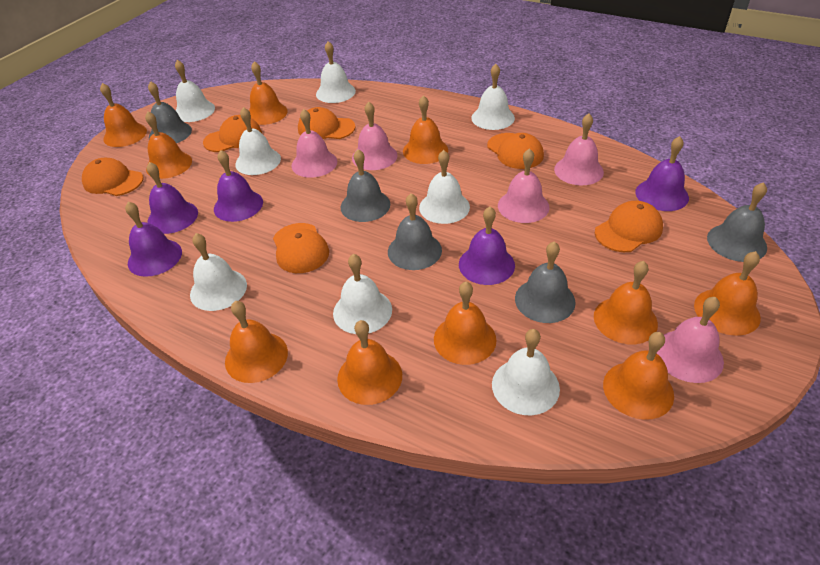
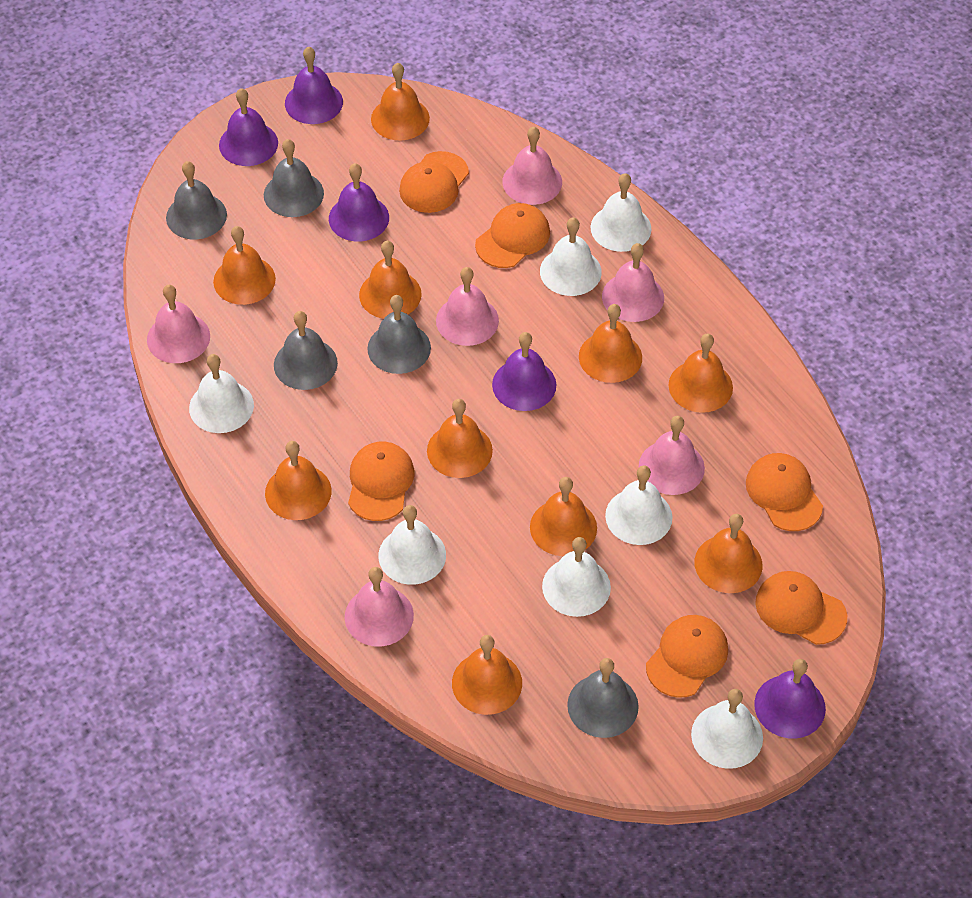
pink bell: [291,109,337,178] [352,102,398,170] [498,148,550,223] [554,114,604,185] [656,297,724,383] = 5 -> [147,285,210,363] [345,567,414,647] [436,267,499,346] [502,127,562,205] [602,243,664,322] [639,416,705,495] = 6
white bell: [175,60,215,122] [190,233,247,311] [235,107,281,175] [316,41,356,103] [333,254,392,334] [419,150,470,224] [471,64,515,130] [492,329,560,415] = 8 -> [189,354,254,433] [378,505,446,585] [540,217,602,296] [542,537,611,617] [591,173,652,252] [605,466,672,545] [691,689,763,769] = 7

